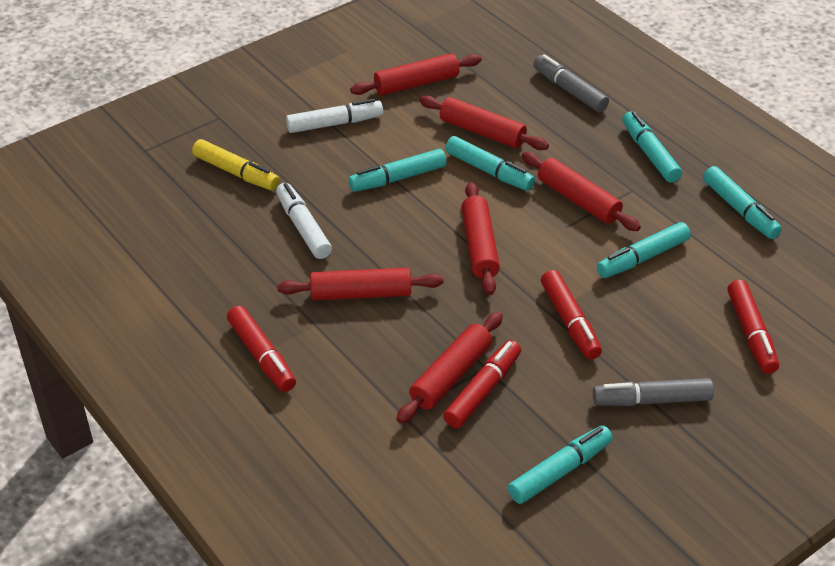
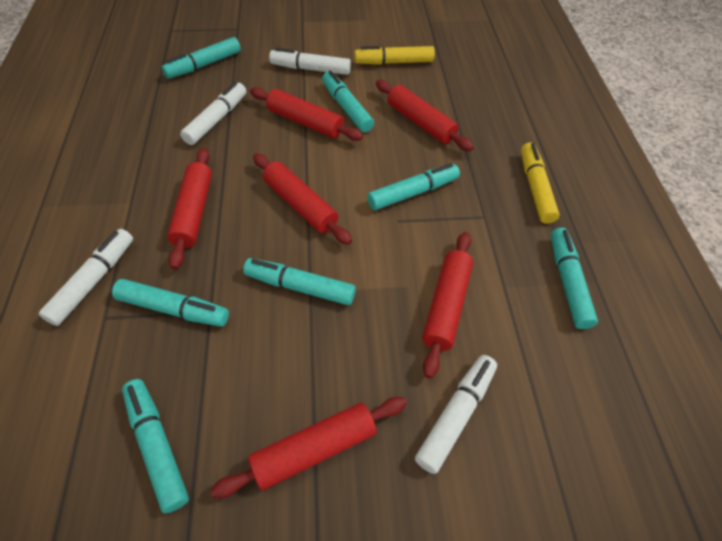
grey marker: [533,54,609,112] [593,378,714,406] = 2 -> none = 0
red marker: [227,306,296,392] [443,340,521,428] [541,270,602,359] [727,280,779,374] = 4 -> none = 0
turquoise marker: [349,149,447,192] [445,136,535,191] [508,425,613,504] [597,222,691,278] [622,111,682,183] [703,166,782,239] = 6 -> [112,279,229,327] [122,379,189,514] [162,37,241,79] [243,258,356,305] [322,71,374,132] [367,163,460,210] [551,228,598,329] = 7
white marker: [276,183,332,259] [286,99,383,133] = 2 -> [39,229,133,326] [180,82,246,145] [269,48,351,75] [415,355,497,474] = 4
yellow marker: [192,139,280,190] = 1 -> [354,46,435,65] [521,142,560,224] = 2

